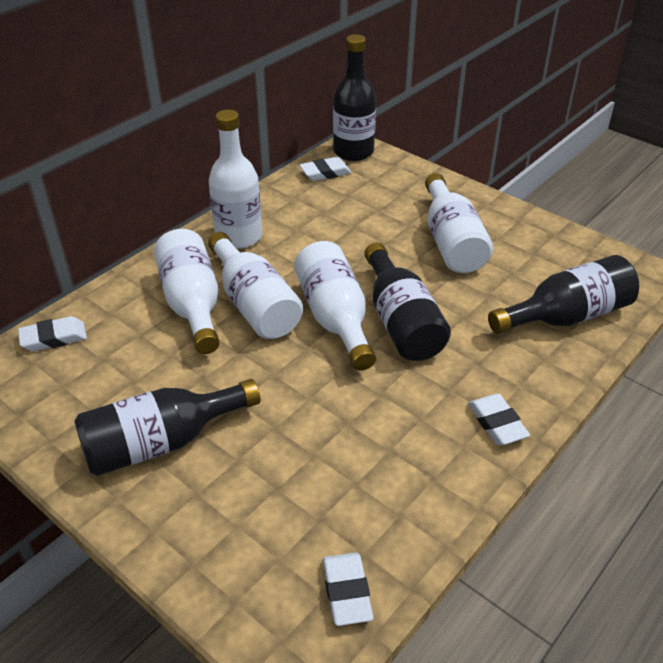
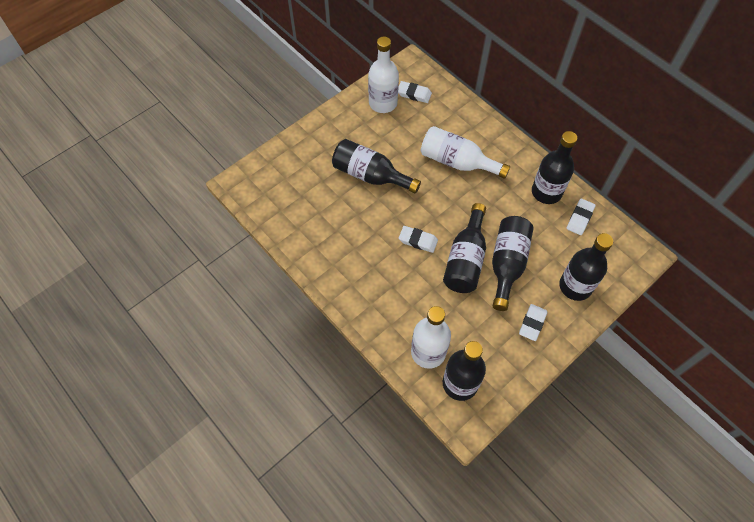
black bottle: [74,379,261,476] [333,34,376,161] [364,242,451,361] [488,255,639,334] = 4 -> [332,139,421,194] [443,203,486,293] [443,341,486,401] [492,216,534,311] [532,131,577,204] [559,233,613,301] = 6
white bottle: [154,229,220,354] [208,232,303,339] [209,110,262,249] [294,241,376,371] [425,173,493,273] = 5 -> [368,37,399,113] [411,306,451,369] [421,126,510,179] = 3

